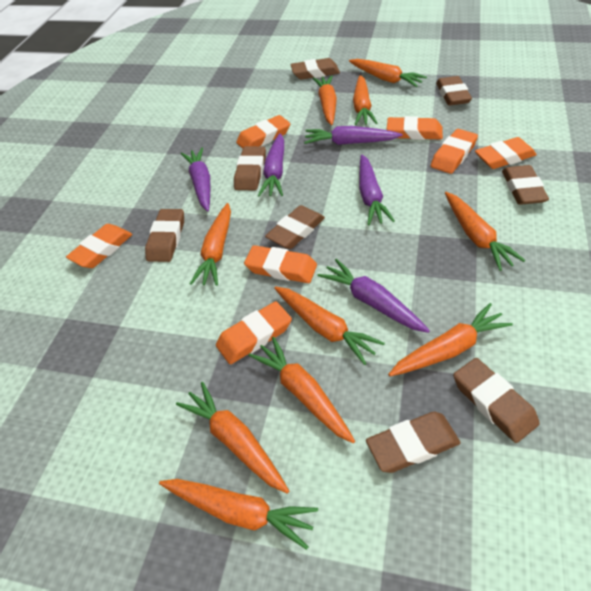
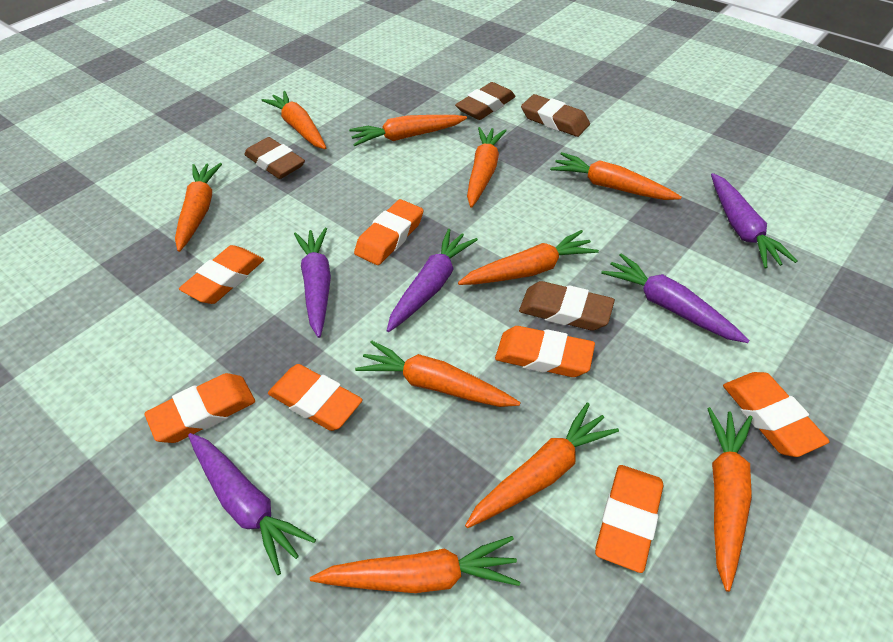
brown eraser: [145,209,184,262] [234,146,266,191] [265,205,325,249] [290,58,340,80] [366,412,461,473] [436,76,472,106] [453,358,540,443] [502,165,549,205] = 8 -> [245,137,305,179] [455,82,516,120] [519,281,615,331] [521,94,590,137] = 4

